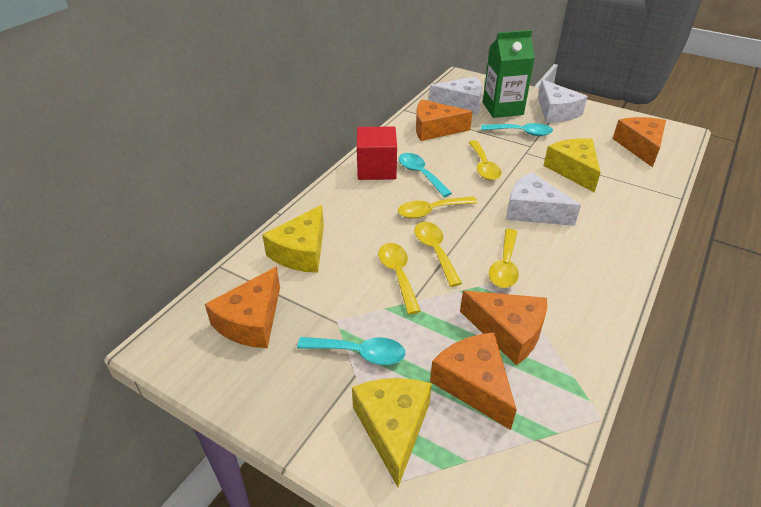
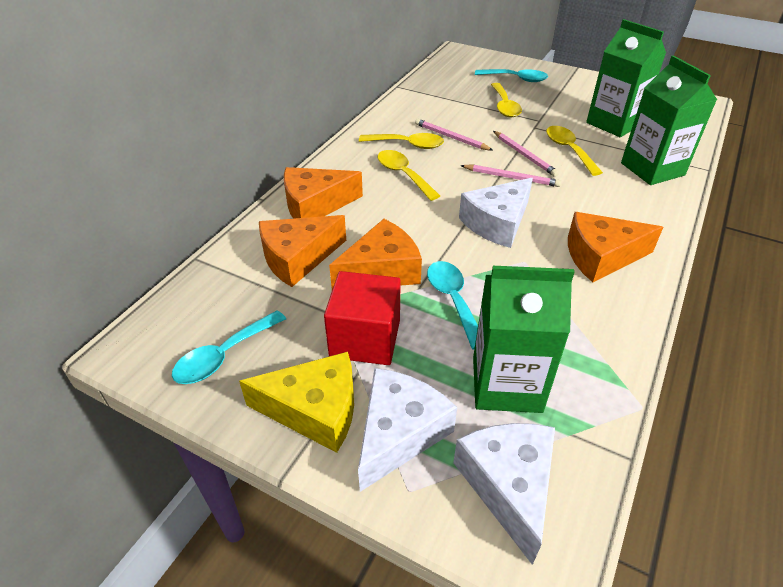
green carton: [483,30,535,118] = 1 -> [473,266,575,413] [586,19,666,137] [621,55,717,185] = 3
orange cheese: [205,267,280,348] [416,100,473,141] [430,332,517,430] [460,290,547,365] [613,117,666,167] = 5 -> [259,215,346,287] [284,167,363,219] [329,219,422,289] [568,212,663,282] = 4
pink pencil: none = 0 -> [415,119,493,151] [460,164,561,187] [493,131,559,177] = 3
yellow cheese: [262,205,324,273] [352,378,432,487] [543,138,601,192] = 3 -> [239,352,354,453] = 1
yellow spoon: [378,243,421,314] [398,196,478,219] [415,222,462,287] [469,140,502,181] [489,229,519,288] = 5 -> [359,133,444,149] [377,150,440,201] [491,83,522,117] [546,126,603,176] = 4

